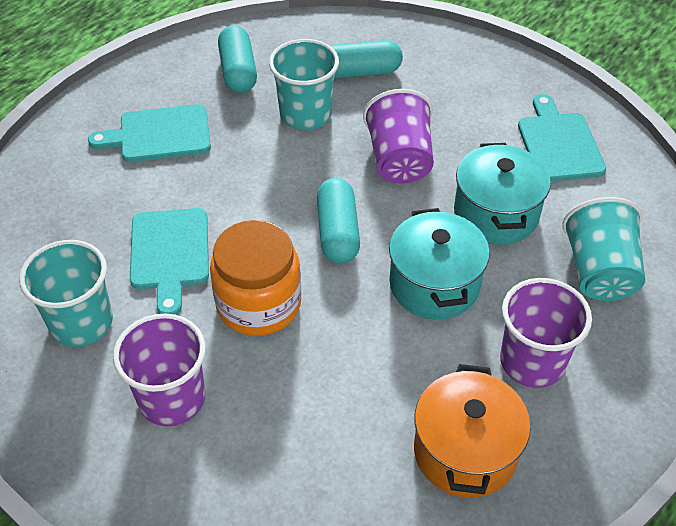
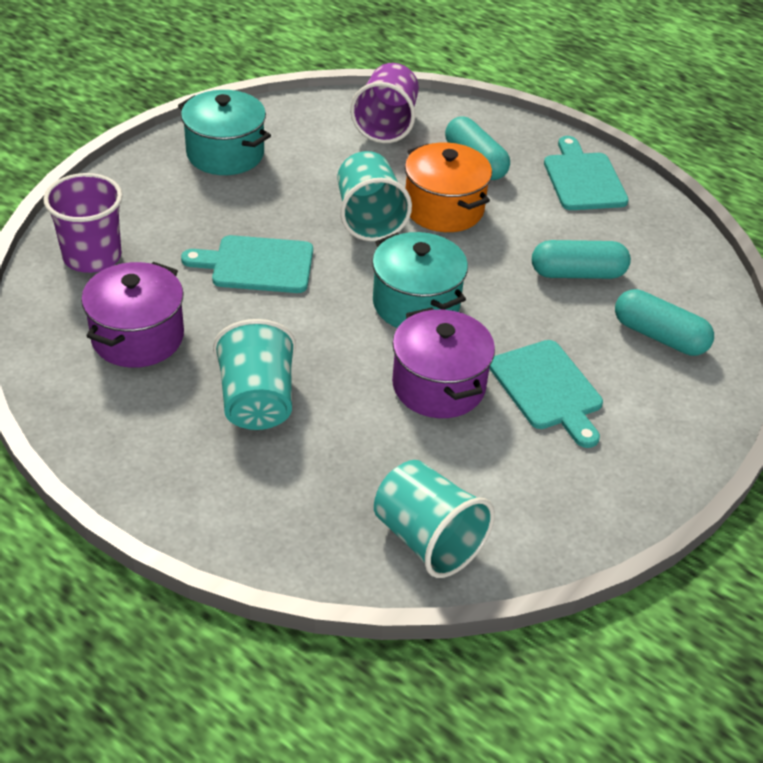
orange jar: [210,220,302,336] = 1 -> none = 0
purple cup: [113,313,205,426] [363,89,434,184] [500,278,592,388] = 3 -> [43,173,123,273] [350,63,419,143] = 2
purple pot: none = 0 -> [81,262,184,368] [392,307,495,418] = 2

